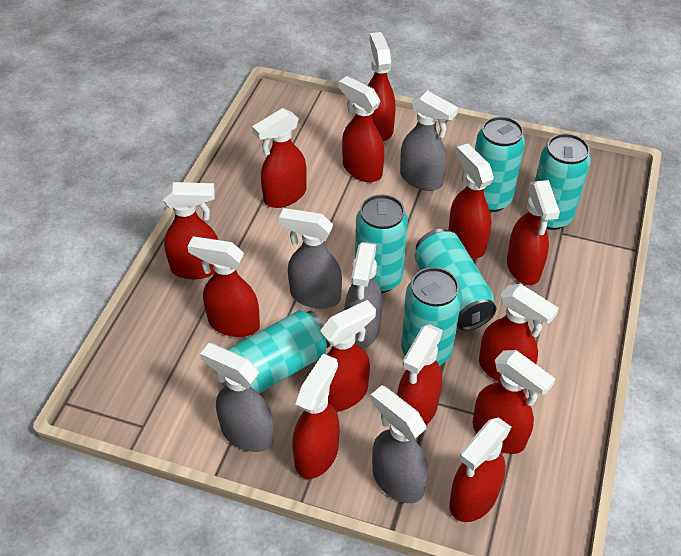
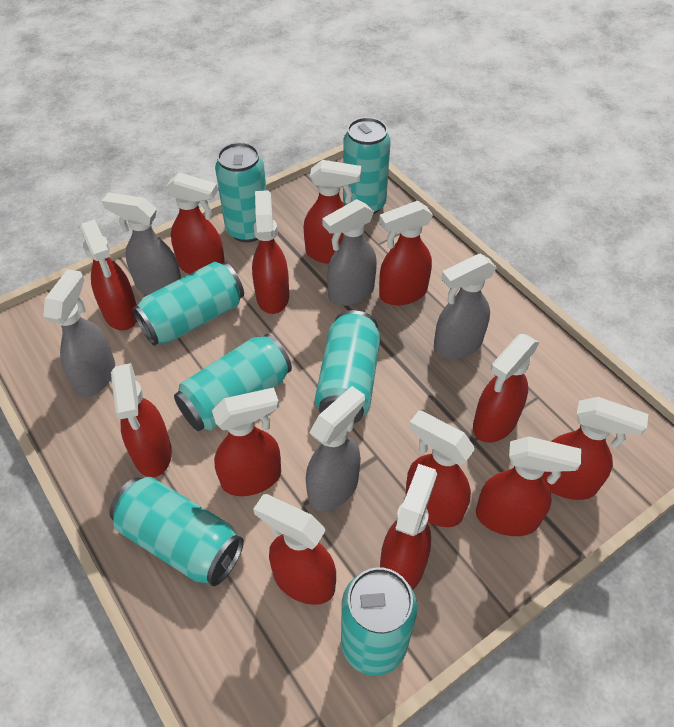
turquoise can: [223,310,330,394] [355,194,408,293] [401,267,462,365] [415,229,496,331] [475,116,525,212] [535,133,591,230] = 6 -> [109,477,244,586] [133,262,244,346] [174,334,292,431] [215,142,266,242] [315,310,380,423] [341,567,417,676] [343,117,391,214] = 7

